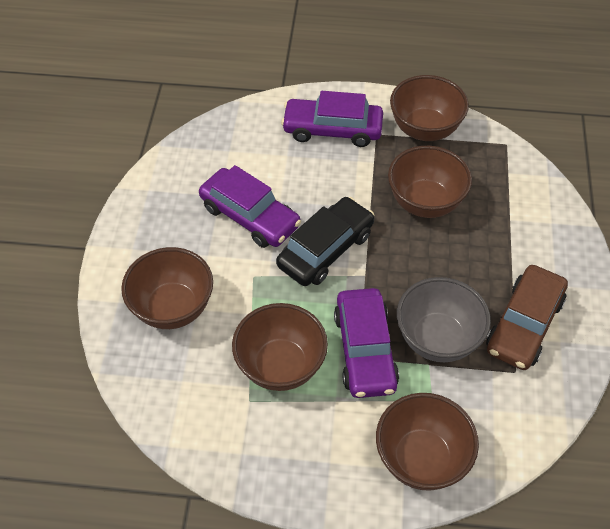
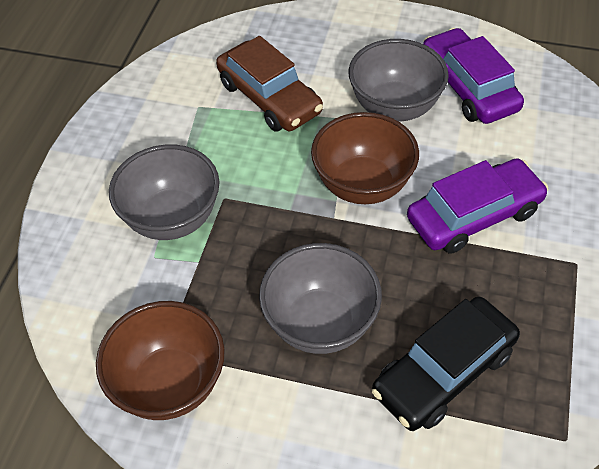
brown bowl: [121,247,213,329] [232,303,328,391] [376,393,479,491] [388,145,472,218] [390,75,469,141] = 5 -> [96,301,225,420] [311,112,419,204] = 2
grey bowl: [397,277,491,362] = 1 -> [109,144,219,240] [259,243,382,354] [348,39,449,122] = 3
purple car: [199,165,301,248] [281,91,383,147] [334,288,399,398] = 3 -> [407,158,549,254] [423,28,524,124] = 2

